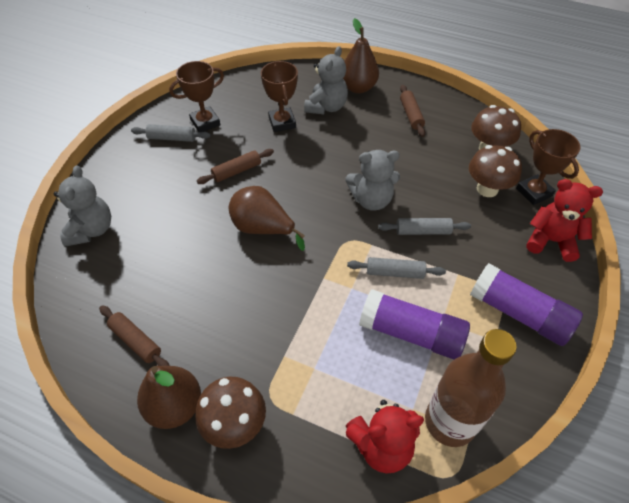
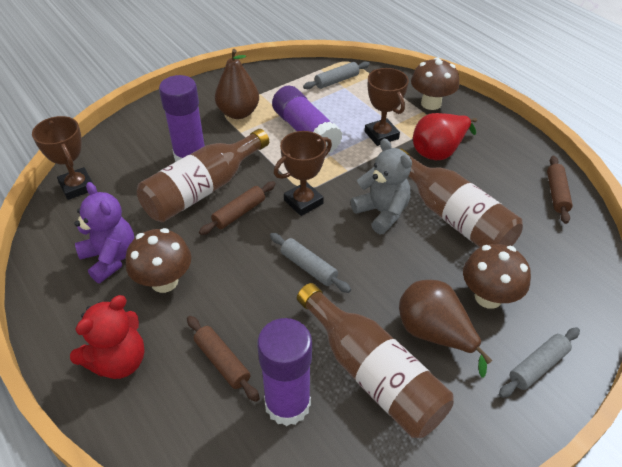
brown bottle: [425,329,517,447] = 1 -> [137,129,269,222] [297,283,454,438] [400,149,523,247] = 3
brown pear: [137,366,201,429] [229,186,305,251] [343,18,379,93] = 3 -> [215,49,259,119] [399,280,492,377] = 2
grey teddy bear: [54,165,111,247] [304,46,348,114] [345,150,400,211] = 3 -> [350,139,412,234] = 1
purple glue stick: [359,289,470,359] [470,263,583,346] = 2 -> [159,75,205,162] [257,318,312,426] [272,86,343,155] = 3
purple teddy bear: none = 0 -> [75,182,134,283] = 1
red pear: none = 0 -> [413,113,477,160] = 1
red teddy bear: [346,400,424,474] [527,179,603,262] = 2 -> [70,295,145,379] = 1

